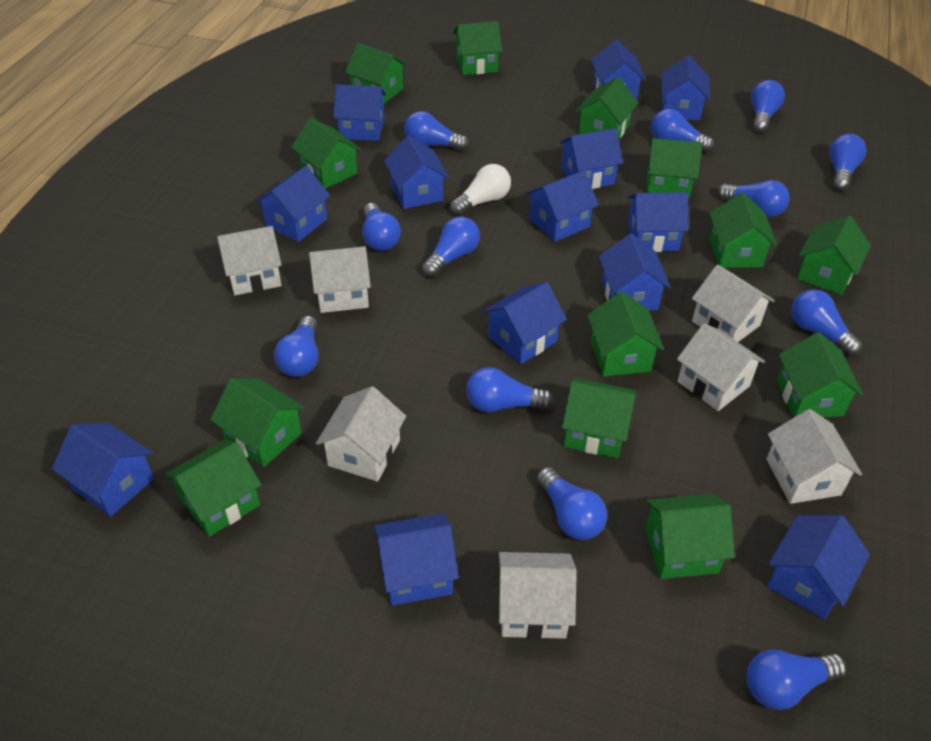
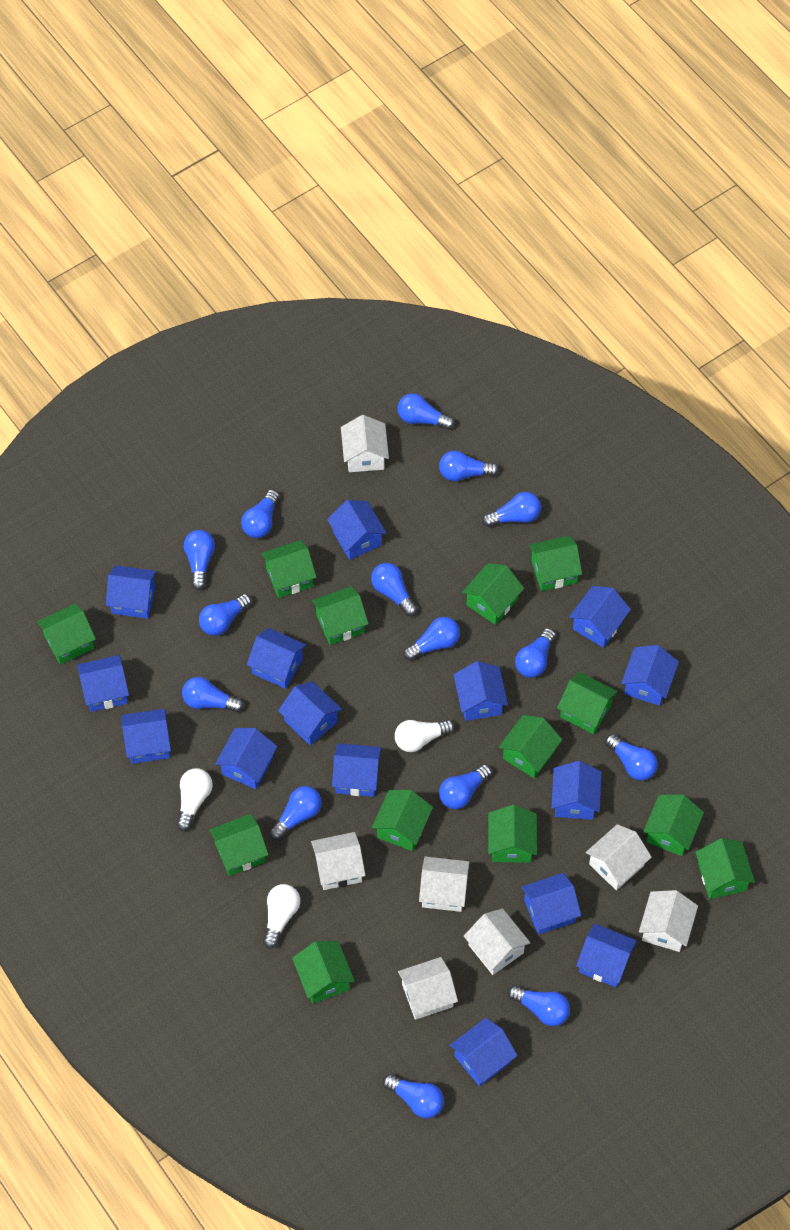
blue house: [52,423,154,517] [255,166,330,242] [333,84,386,141] [374,513,459,606] [384,136,449,209] [483,282,567,364] [526,171,599,242] [559,128,623,189] [591,40,646,100] [599,234,671,311] [628,192,689,252] [661,55,710,121] [767,515,870,620] = 13 -> [77,655,129,712] [106,565,157,619] [121,709,171,764] [215,728,277,789] [247,628,306,689] [278,681,342,745] [327,500,387,560] [332,743,381,797] [450,1018,518,1086] [453,661,508,721] [521,873,581,935] [551,761,602,820] [569,586,631,648] [576,923,637,987] [621,645,679,706] = 15
blue light bulb: [274,316,319,377] [362,203,401,251] [404,111,469,151] [422,217,480,277] [466,367,554,413] [536,467,607,540] [651,109,714,152] [717,180,790,217] [746,650,846,710] [751,80,785,133] [791,289,863,356] [829,134,866,191] = 12 -> [182,677,244,713] [184,530,215,590] [199,593,251,636] [241,489,279,538] [269,786,322,840] [371,563,417,616] [383,1074,444,1118] [398,394,455,430] [403,617,460,661] [439,451,499,481] [439,764,492,809] [482,492,541,527] [508,985,570,1026] [515,628,556,678] [605,734,658,780] = 15
white light bulb: [450,164,511,215] = 1 -> [177,768,213,831] [263,884,300,949] [395,719,455,752] = 3

